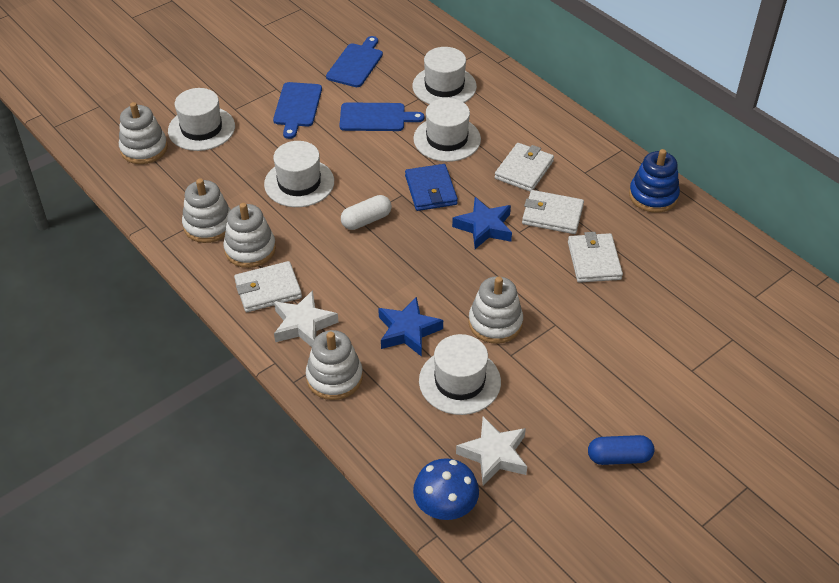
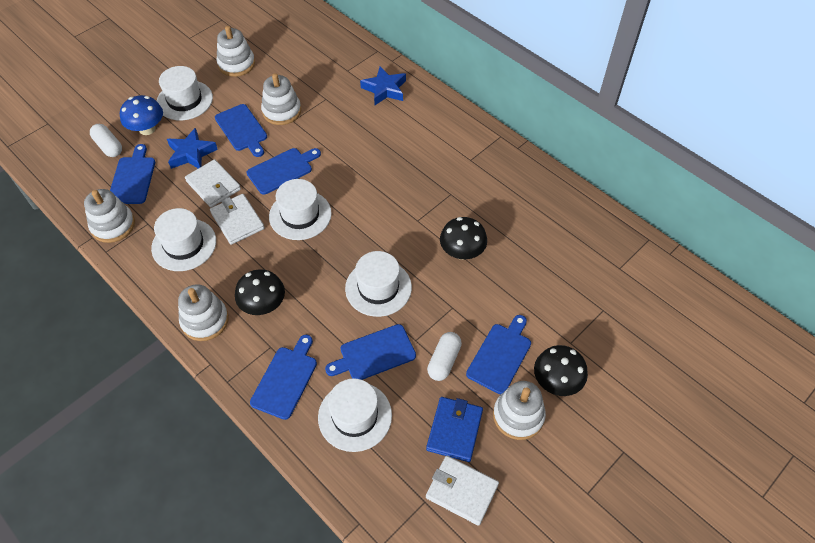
black mushroom: none = 0 -> [235,269,285,315] [440,217,487,260] [534,345,588,396] = 3
blue capsule: [588,435,654,465] = 1 -> none = 0
blue cutting board: [273,82,322,139] [326,36,383,87] [340,102,424,131] = 3 -> [110,144,155,204] [215,104,267,157] [247,148,321,195] [250,335,317,420] [325,324,416,380] [466,315,531,394] = 6
blue stacking toy: [629,149,680,213] = 1 -> none = 0
white capsule: [341,195,392,230] = 1 -> [90,124,122,157] [427,332,462,381] = 2
white star: [274,290,339,347] [456,416,527,486] = 2 -> none = 0
white wallet: [234,261,302,312] [495,143,554,192] [522,190,584,234] [568,232,623,283] = 4 -> [185,159,241,208] [210,194,264,245] [426,456,499,526] = 3

